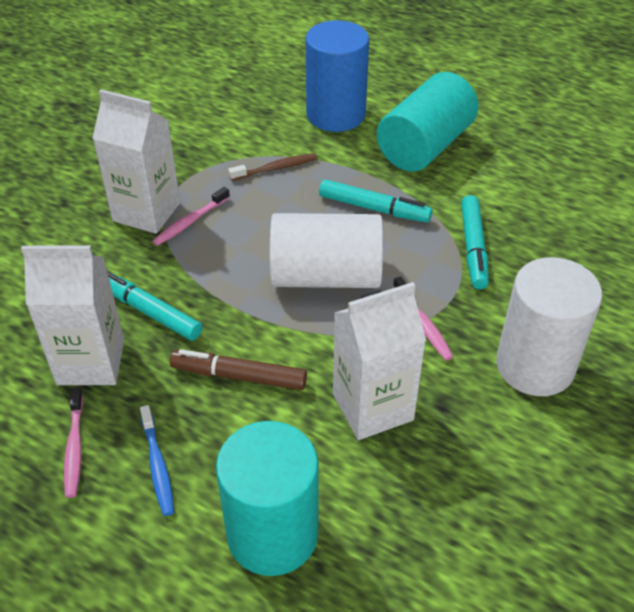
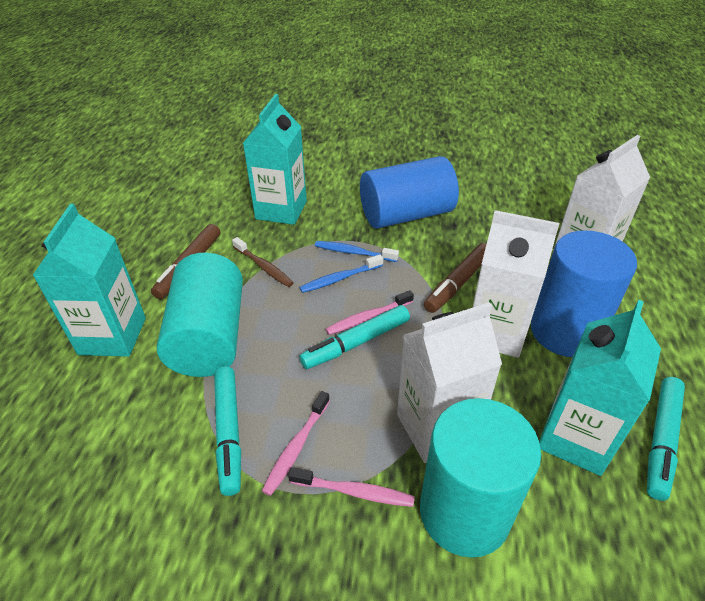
blue cylinder: [306,20,369,132] = 1 -> [360,156,459,229] [531,230,637,357] = 2
blue toothbrush: [140,405,174,516] = 1 -> [299,254,383,293] [315,241,399,262] = 2
brown marker: [170,349,307,390] = 1 -> [151,224,220,299] [424,243,487,313] = 2
turquoise carton: none = 0 -> [32,204,146,357] [243,94,307,225] [539,300,661,476] = 3
white cylinder: [270,213,383,288] [496,257,602,396] = 2 -> none = 0

